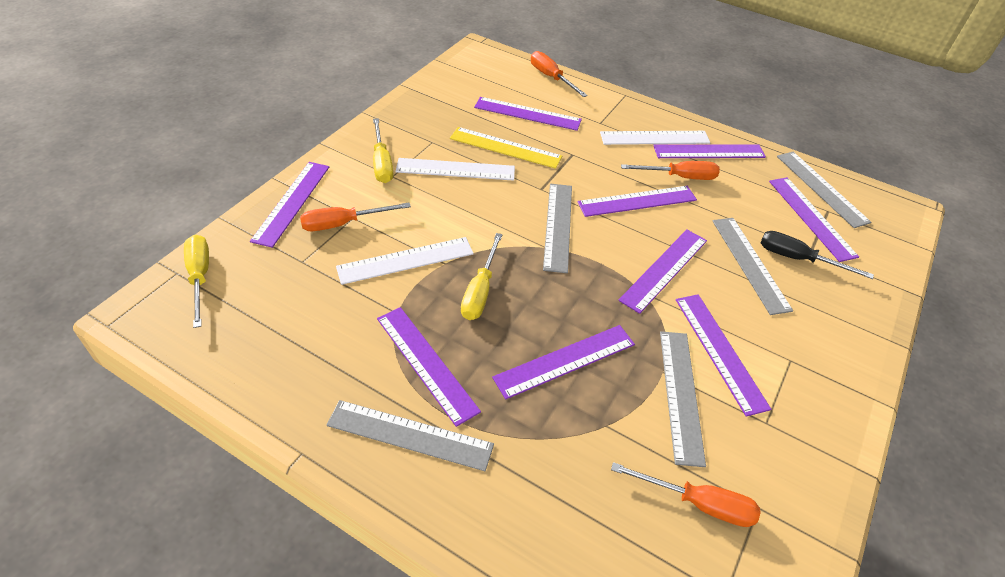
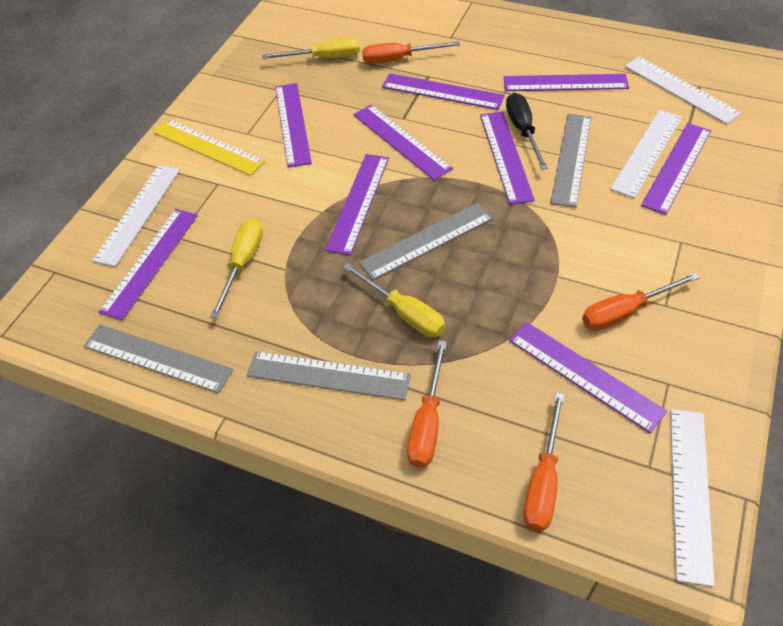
grey ruler: [327,400,494,471] [543,184,572,273] [660,331,706,467] [712,218,793,315] [777,152,871,228] = 5 -> [84,324,233,393] [247,351,411,400] [359,203,493,280] [550,114,591,208] = 4
white ruler: [336,237,474,285] [396,158,515,181] [600,131,710,145] = 3 -> [92,165,180,267] [610,110,682,198] [625,57,741,124] [670,409,715,587] = 4

